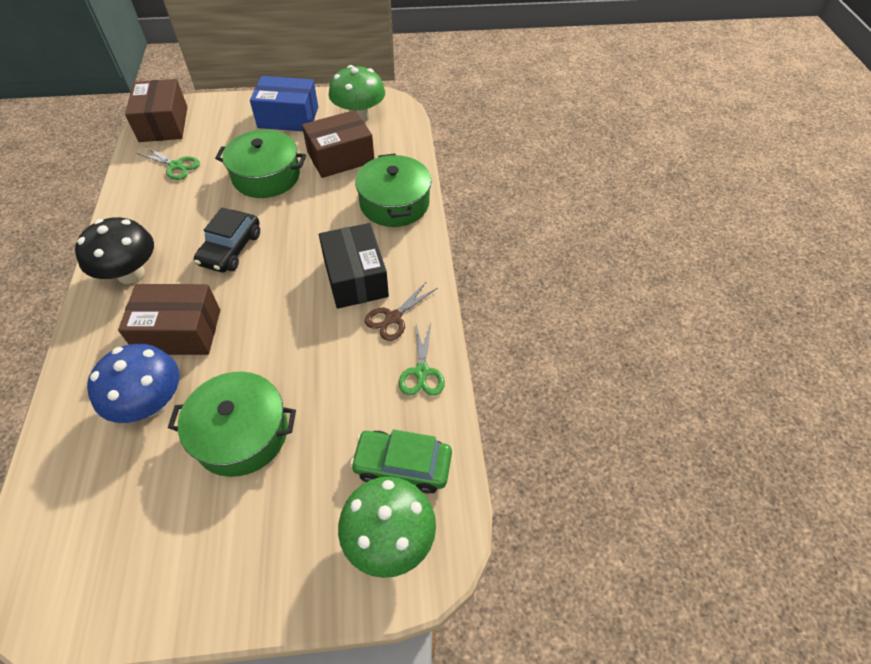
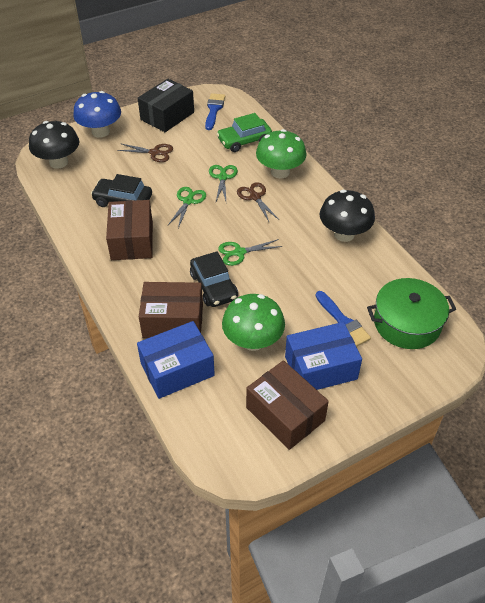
black car: [194,207,260,272] = 1 -> [91,174,152,207] [190,251,238,307] = 2
black mushroom: [75,217,154,284] = 1 -> [29,121,79,169] [320,190,375,242] = 2
blue box: [250,76,318,131] = 1 -> [137,321,215,399] [285,322,362,390] = 2
blue brush: none = 0 -> [205,93,225,130] [316,291,371,347] = 2
brown scissors: [365,281,438,341] = 1 -> [117,143,173,162] [237,182,279,221] = 2
green pot: [168,372,296,477] [215,130,306,198] [355,154,431,227] = 3 -> [367,278,456,349] = 1
green scissors: [137,146,200,180] [399,323,445,396] = 2 -> [168,187,206,228] [209,165,238,201] [218,239,283,266] = 3

